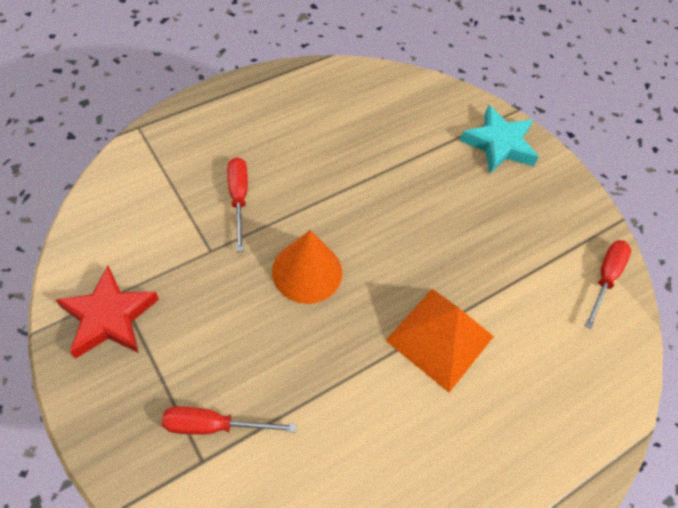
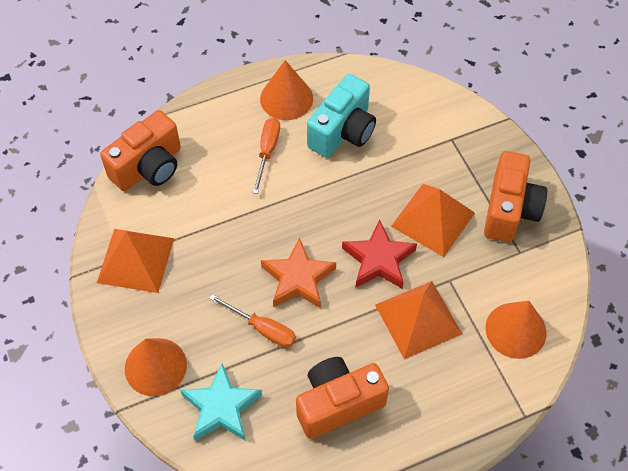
orange camera: none = 0 -> [100,110,181,191] [296,357,389,439] [484,151,547,242] = 3
orange cone: [272,230,342,304] = 1 -> [125,338,187,396] [260,60,313,120] [485,301,547,359] = 3
orange pyramid: [385,289,494,392] = 1 -> [97,229,174,293] [375,281,462,359] [391,184,475,257] = 3
orange screwdriver: none = 0 -> [209,294,296,348] [253,118,280,194] = 2
orange star: none = 0 -> [261,237,336,308] = 1
red screwdriver: [162,406,297,435] [227,157,248,252] [585,240,631,329] = 3 -> none = 0
turquoise camera: none = 0 -> [307,74,376,158] = 1

